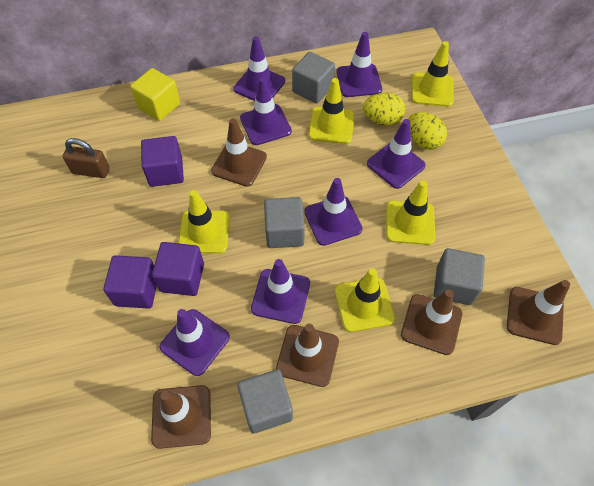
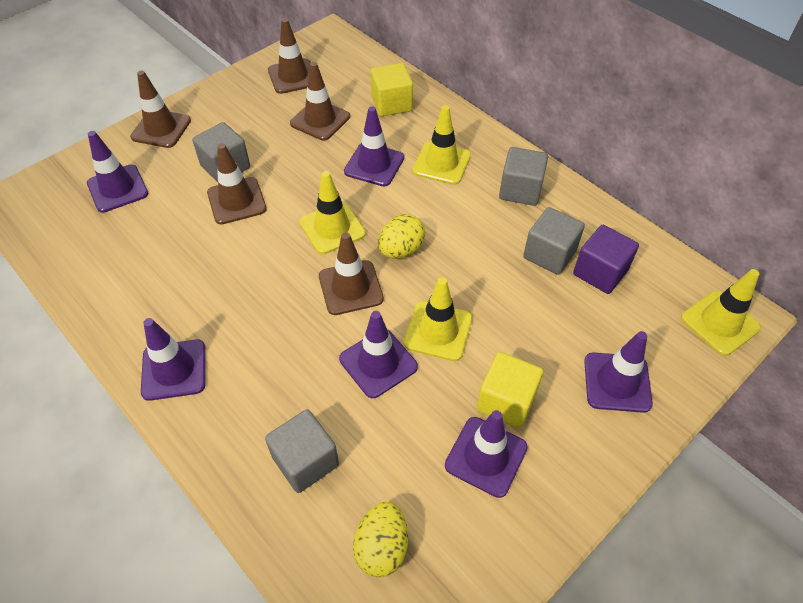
brown padlock: [62,138,110,178] = 1 -> none = 0
purple cube: [103,255,157,309] [141,136,184,187] [152,242,204,296] = 3 -> [573,225,639,294] = 1
purple traffic cone: [159,309,230,376] [233,36,285,101] [240,77,292,145] [251,259,310,324] [304,178,363,246] [336,32,382,97] [367,119,426,189] = 7 -> [87,131,148,213] [141,318,206,401] [339,311,418,398] [344,106,404,186] [445,410,528,498] [584,331,653,413] = 6
yellow cube: [130,68,180,121] = 1 -> [370,63,413,116] [477,352,543,429] = 2
yellow traffic cone: [178,190,230,254] [309,78,354,144] [335,268,395,332] [386,180,435,245] [411,41,454,107] = 5 -> [299,171,366,254] [404,277,472,361] [413,105,471,185] [681,269,761,356] = 4

